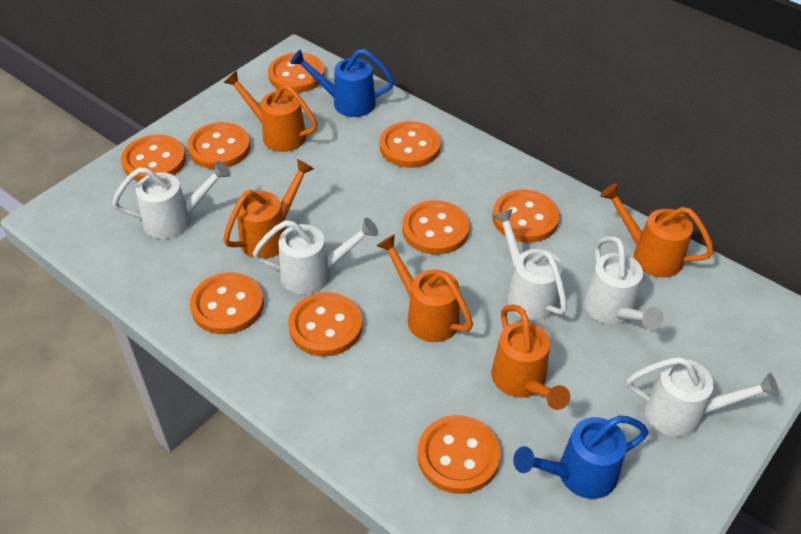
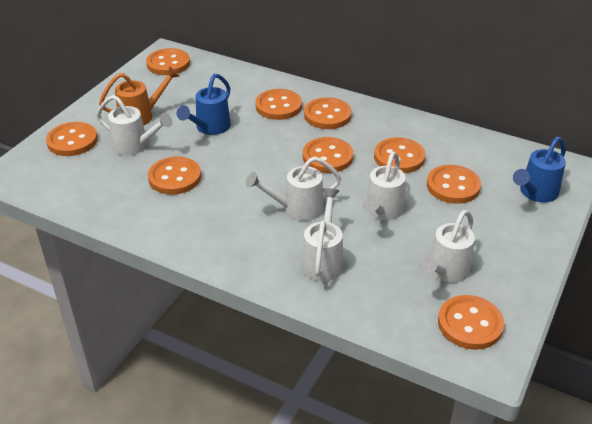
orange watering can: [223,159,314,259] [224,70,318,152] [376,234,473,342] [491,304,570,410] [600,183,714,277] = 5 -> [99,66,180,125] = 1

